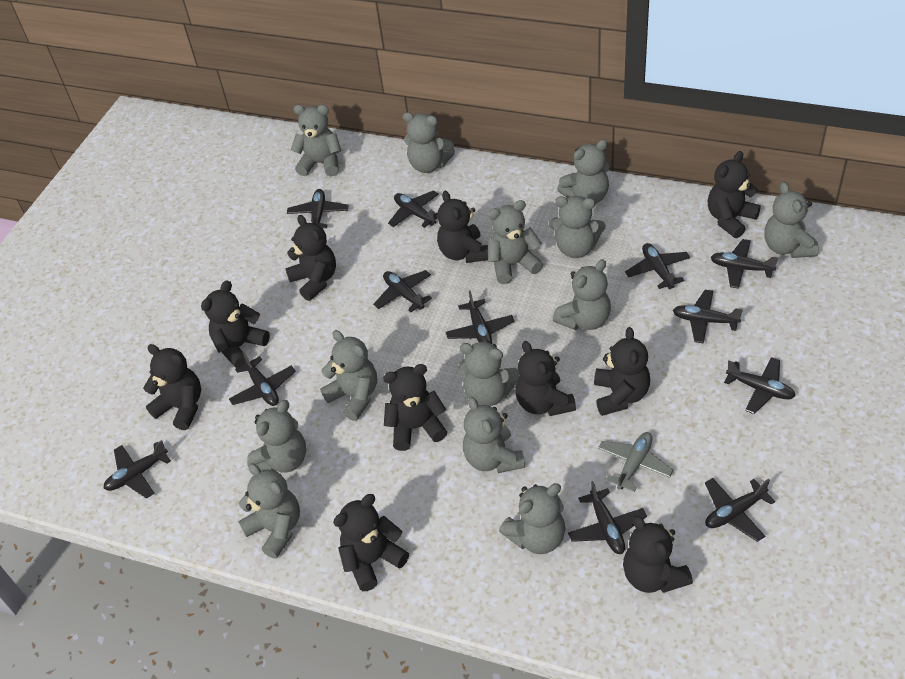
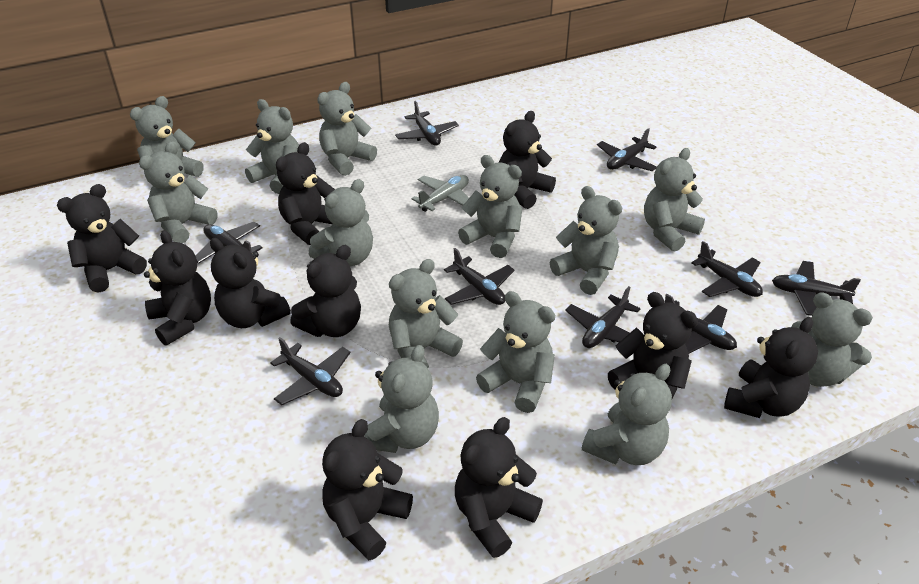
black plane: [104,440,171,499] [229,352,296,406] [287,189,349,228] [373,270,432,312] [388,190,439,228] [446,291,514,342] [568,481,647,554] [625,243,690,289] [673,290,743,344] [705,478,775,542] [711,239,778,289] [724,357,795,414] = 12 -> [195,222,263,264] [270,337,351,405] [395,101,459,146] [444,248,515,305] [565,286,641,348] [597,128,657,171] [665,294,737,354] [691,241,763,297] [772,261,861,316] = 9

